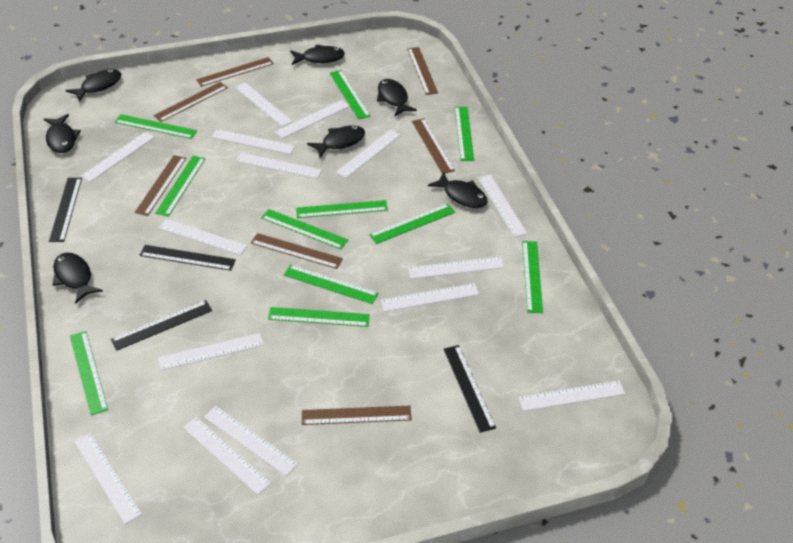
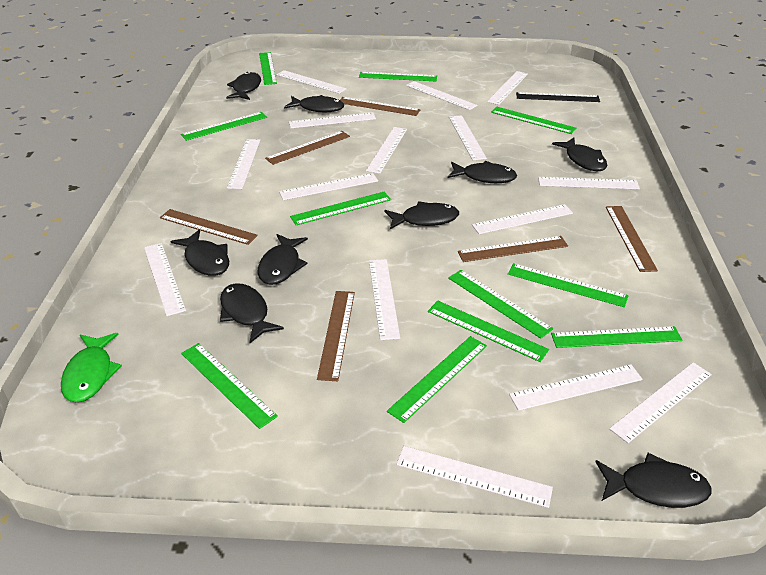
black fish: [44,114,81,153] [53,253,103,304] [66,69,121,102] [290,44,345,65] [307,125,365,158] [377,79,417,116] [428,172,488,208] = 7 -> [170,230,229,276] [220,283,284,343] [226,72,261,100] [258,234,308,285] [284,95,344,112] [385,201,459,229] [447,161,517,183] [552,138,607,171] [595,453,711,508] = 9
black ruler: [49,178,82,242] [111,300,212,351] [139,245,236,271] [444,345,496,433] = 4 -> [516,92,600,102] = 1
brown ruler: [135,155,186,216] [153,82,228,122] [196,57,274,87] [251,233,343,269] [302,406,412,425] [407,47,438,95] [412,118,455,174] = 7 -> [160,209,258,245] [265,131,350,165] [317,291,355,381] [340,97,420,116] [458,236,568,262] [606,206,658,272] = 6
green fish: none = 0 -> [61,333,122,402] = 1

